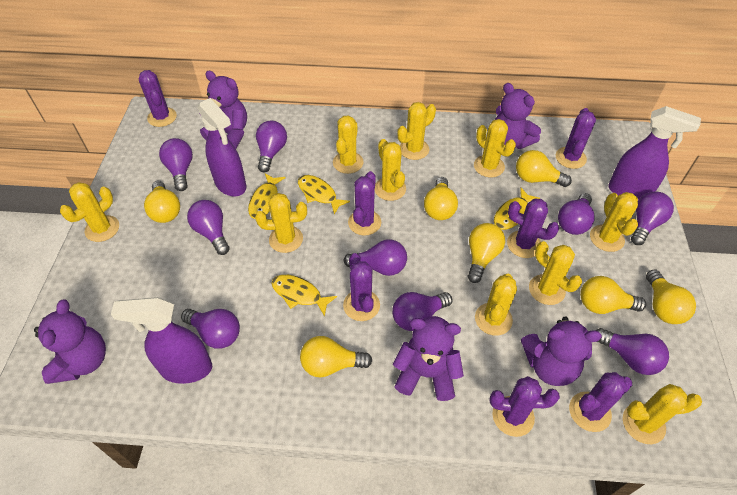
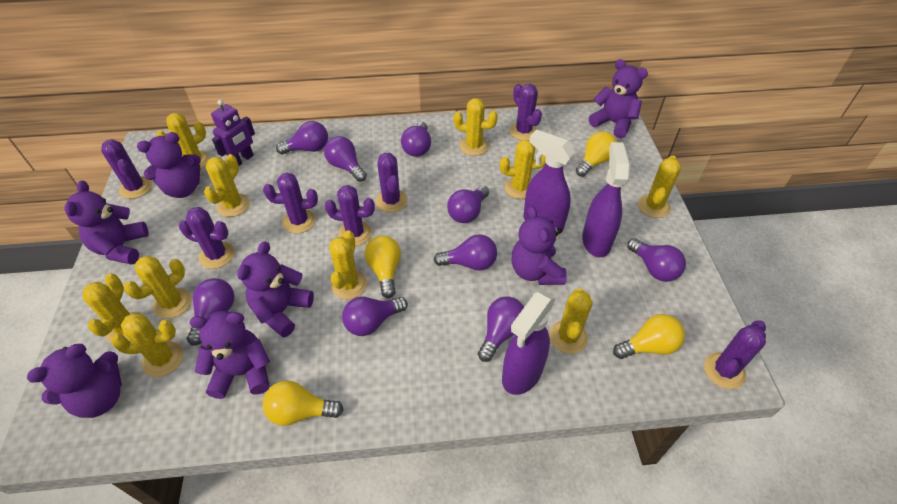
purple robot: none = 0 -> [211,100,255,166] = 1
purple teddy bear: [34,299,106,384] [199,71,247,149] [393,316,464,401] [495,83,541,149] [521,316,602,386] = 5 -> [27,344,122,418] [65,180,149,265] [137,132,201,198] [190,311,270,399] [237,241,314,338] [511,206,567,285] [589,59,648,138] = 7
yellow fish: [248,173,286,219] [272,275,337,317] [298,175,350,215] [494,188,540,230] = 4 -> none = 0
yellow light bulb: [144,181,180,223] [300,336,372,378] [424,177,458,220] [468,223,505,283] [516,150,572,187] [580,276,646,314] [646,269,696,324] = 7 -> [263,380,344,426] [365,236,401,298] [576,131,617,177] [613,314,685,359] = 4

